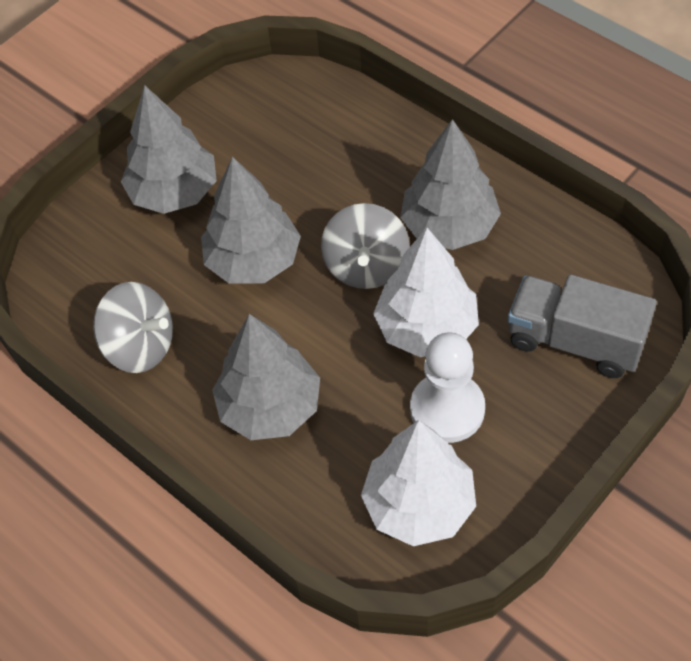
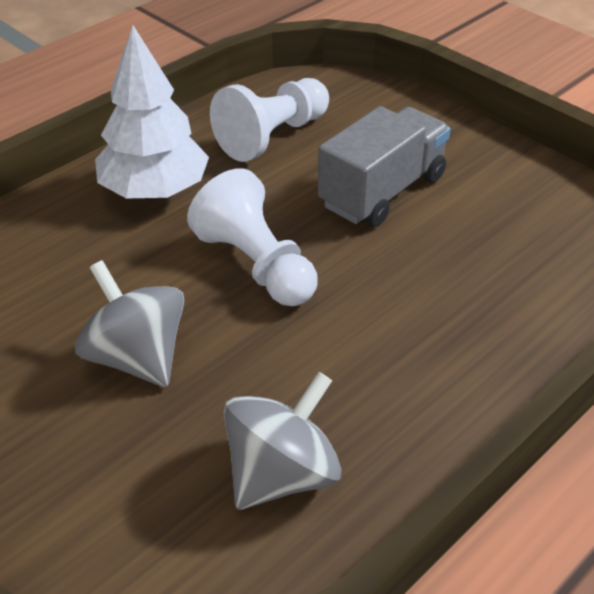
grey tree: [121,85,217,214] [201,157,301,284] [212,314,320,440] [400,119,501,250] = 4 -> none = 0
white pawn: [410,333,485,443] = 1 -> [187,168,317,306] [210,78,329,162] = 2
white tree: [361,420,476,546] [373,228,479,357] = 2 -> [95,25,209,199] = 1

